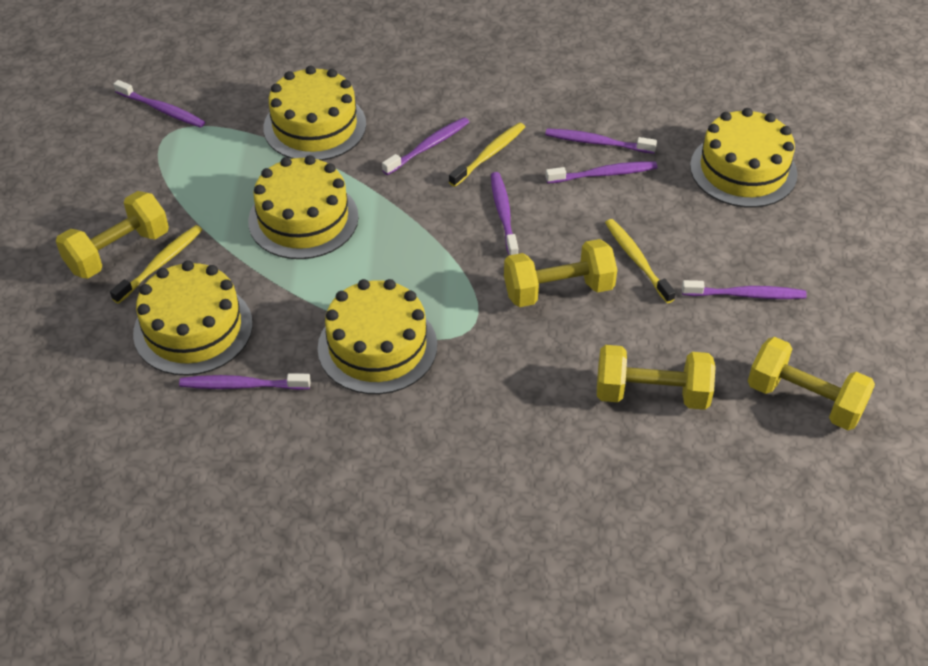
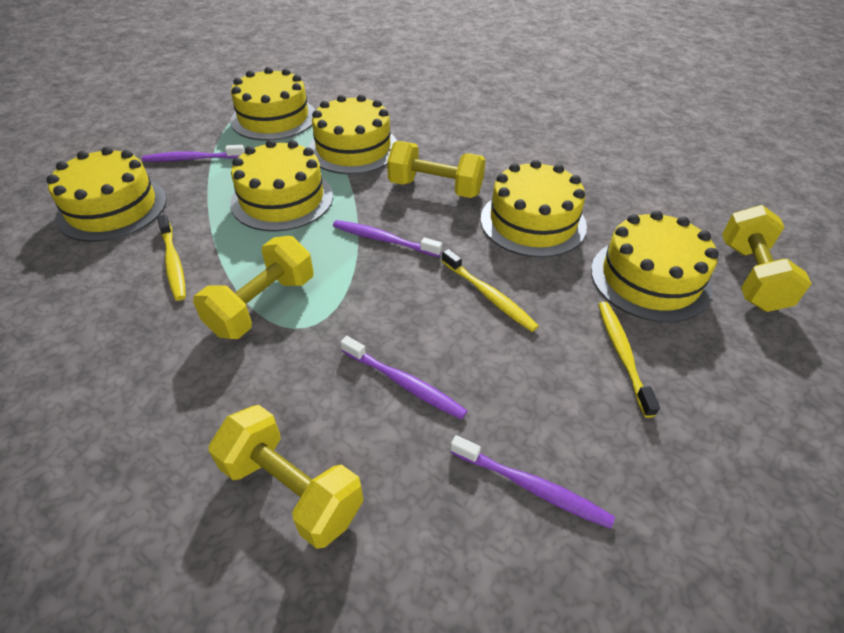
purple toothbrush: [114,80,205,128] [179,373,311,390] [382,117,469,175] [491,172,518,255] [545,128,657,154] [545,161,657,184] [682,280,807,299] = 7 -> [142,145,245,162] [333,220,442,257] [340,336,468,420] [450,435,615,529] = 4
yellow cake: [133,261,253,376] [248,155,359,259] [263,66,366,161] [318,279,437,394] [690,108,798,208] = 5 -> [46,147,167,242] [230,67,315,141] [230,140,333,232] [309,94,397,174] [481,160,587,258] [591,210,719,323] = 6

